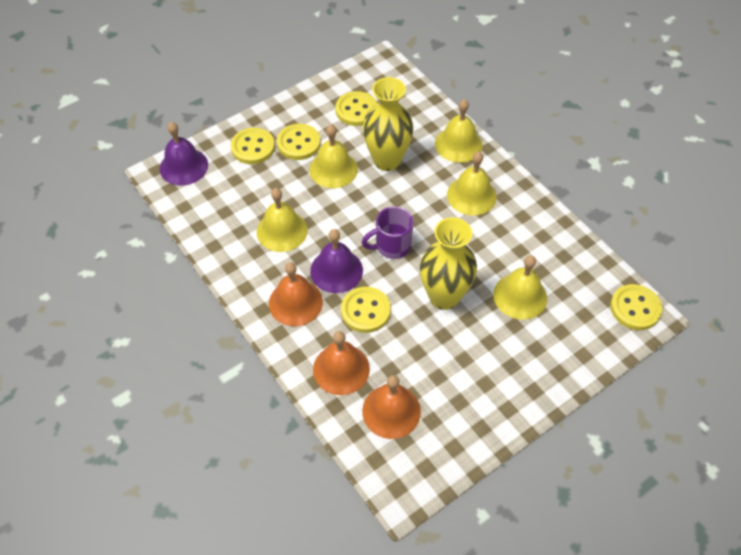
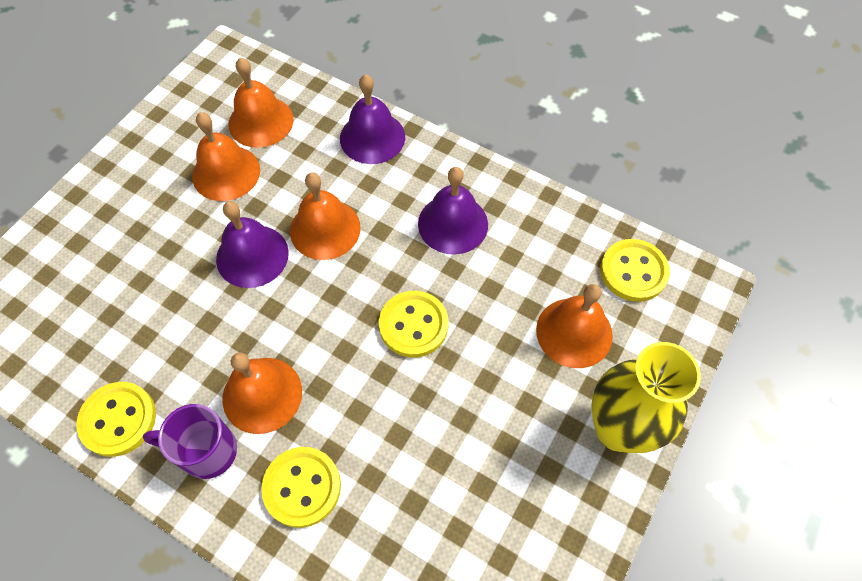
orange bell: [269,262,323,326] [313,331,370,395] [362,375,421,439] = 3 -> [192,112,260,201] [222,353,302,434] [228,58,294,148] [290,173,361,260] [536,284,613,368] = 5
purple bell: [160,122,208,186] [310,229,363,293] = 2 -> [216,201,289,288] [340,74,405,164] [418,167,488,255] = 3
yellow bell: [257,188,308,252] [309,125,358,188] [435,99,482,163] [447,152,497,216] [493,255,547,320] = 5 -> none = 0
yellow button: [231,128,275,164] [277,124,321,160] [335,91,377,126] [341,287,391,333] [610,284,662,330] = 5 -> [77,382,156,457] [261,447,341,528] [379,291,449,358] [600,239,670,302] = 4
yellow vase: [363,77,414,171] [420,217,477,310] = 2 -> [591,342,701,453] = 1

